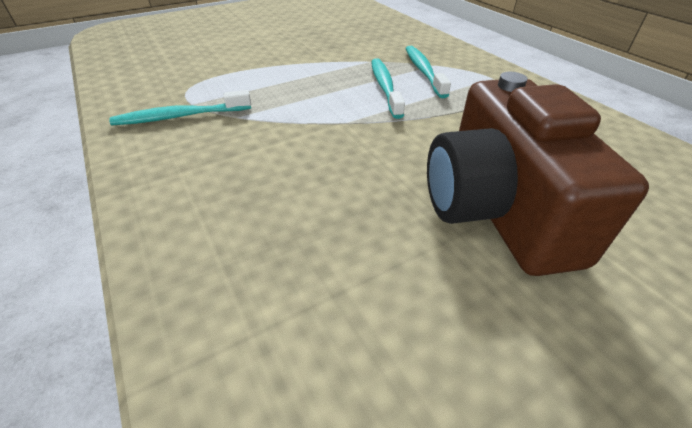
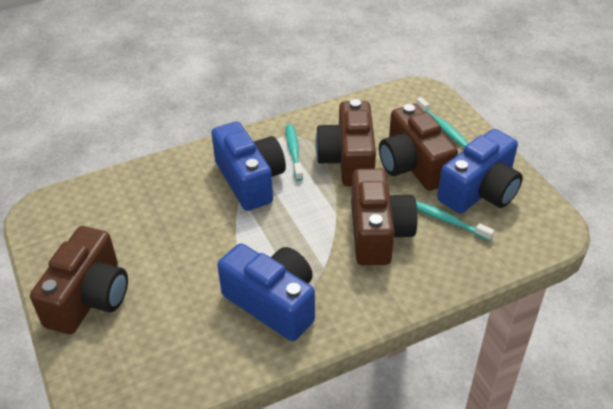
blue camera: none = 0 -> [211,121,286,211] [217,243,315,341] [437,129,523,214] = 3
brown camera: [427,72,649,276] = 1 -> [30,226,128,334] [315,99,376,186] [351,168,418,265] [379,104,458,191] = 4

